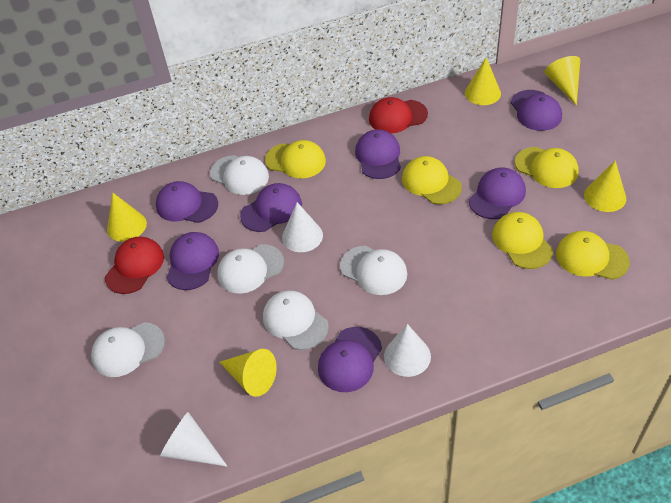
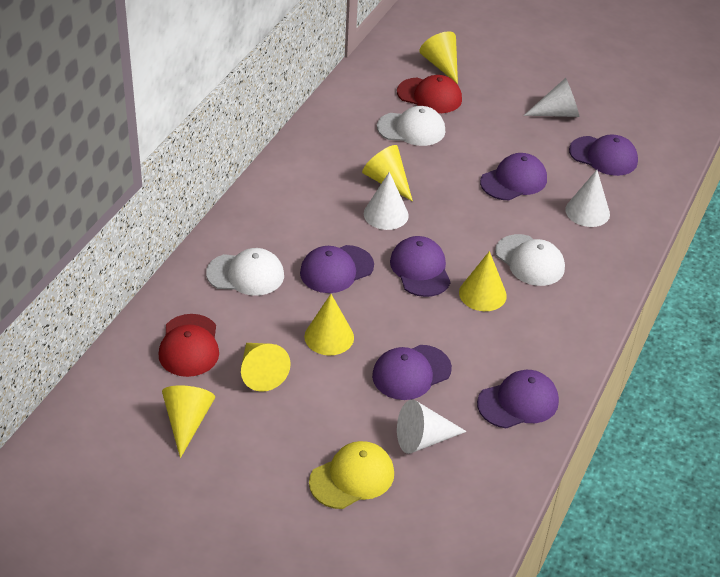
purple cap: [156,181,218,223] [167,232,219,290] [240,183,302,232] [318,327,382,392] [355,129,401,179] [469,167,526,219] [511,90,562,131] = 7 -> [300,245,374,293] [372,345,452,400] [390,236,451,297] [477,370,559,428] [480,153,547,200] [569,134,638,176] = 6
white cap: [91,322,165,377] [210,155,269,195] [217,244,284,294] [263,290,329,350] [340,246,407,295] = 5 -> [206,248,284,296] [377,106,445,146] [495,234,565,286] = 3
white cone: [160,412,228,467] [282,202,323,252] [384,324,431,377] = 3 -> [364,172,409,230] [397,400,467,454] [524,78,579,117] [565,170,610,227] = 4
yellow cap: [265,140,326,179] [402,156,462,204] [492,212,553,269] [515,147,579,188] [556,231,630,280] = 5 -> [309,441,394,509] = 1
yellow cone: [107,193,147,242] [219,349,277,397] [465,57,501,105] [545,56,580,105] [584,161,626,212] = 5 -> [162,386,215,458] [241,343,291,392] [304,294,354,356] [362,145,413,201] [419,31,458,84] [459,251,507,311] = 6

